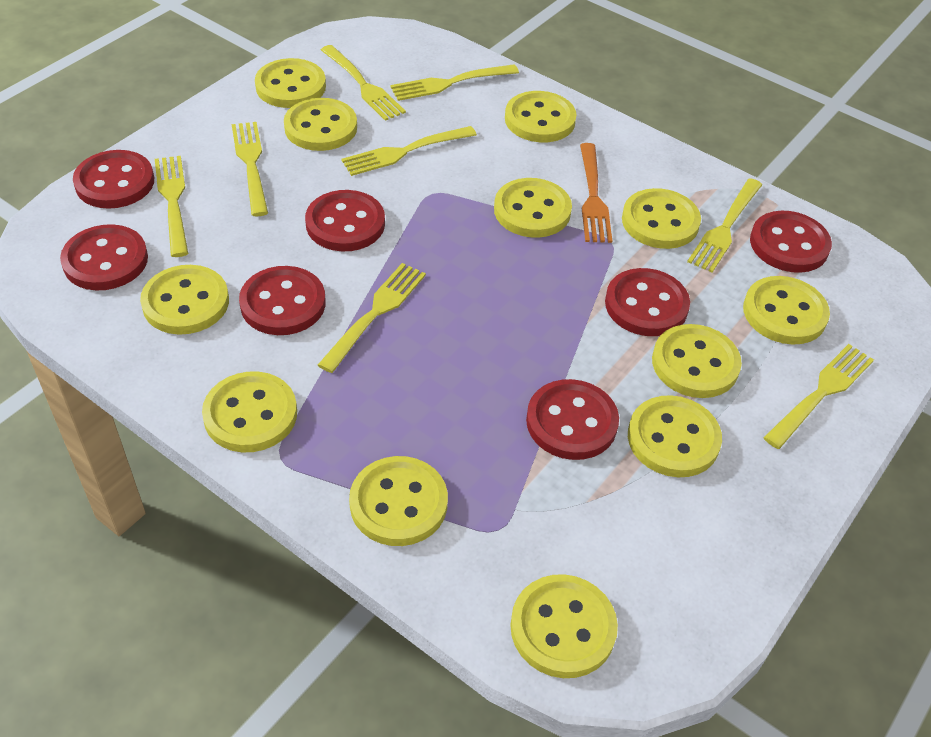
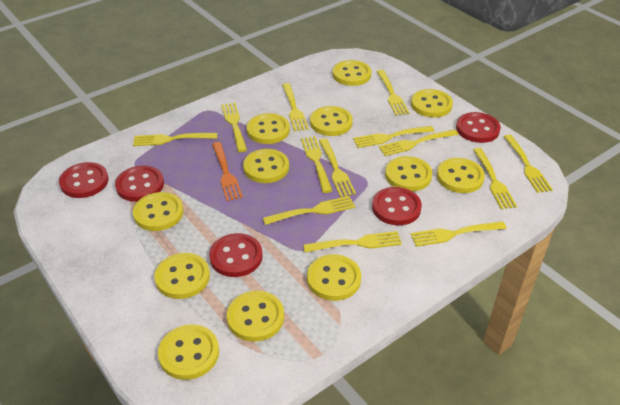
red button: [60,224,148,290] [73,150,154,209] [239,266,326,335] [305,190,385,252] [526,379,619,460] [605,268,690,336] [750,211,832,273] = 7 -> [59,162,109,198] [115,165,164,202] [209,233,263,277] [372,187,422,225] [456,112,501,143] = 5
yellow fork: [155,156,188,257] [231,122,268,216] [318,263,426,373] [321,45,406,121] [341,126,477,176] [390,64,519,101] [687,178,762,273] [764,344,874,449] = 8 -> [133,133,217,146] [221,103,247,152] [263,196,355,225] [282,83,309,131] [301,136,332,193] [303,231,402,252] [319,139,356,197] [353,126,434,148] [376,70,409,115] [379,129,458,156] [410,221,507,247] [473,148,517,209] [504,135,553,193] = 13

